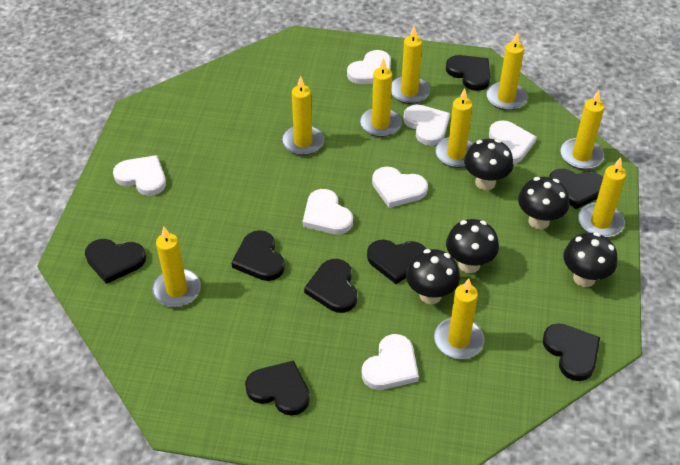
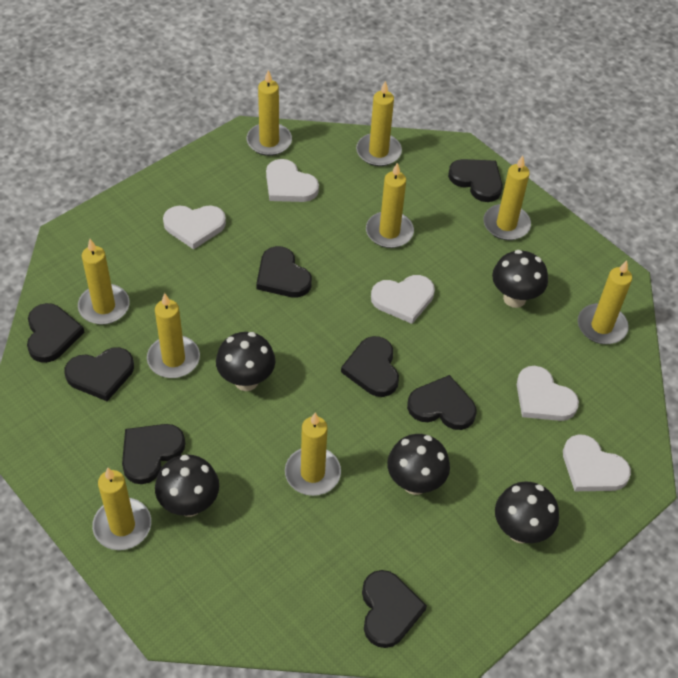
white heart: [113,155,166,196] [303,189,353,234] [347,50,391,84] [362,334,419,390] [372,166,428,208] [403,105,450,146] [489,120,537,164] = 7 -> [163,205,226,250] [266,159,319,202] [371,275,435,324] [517,366,579,421] [563,434,631,491] = 5

